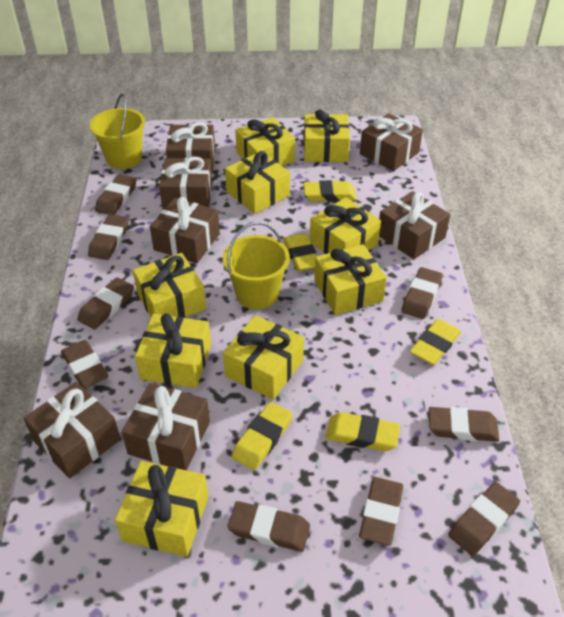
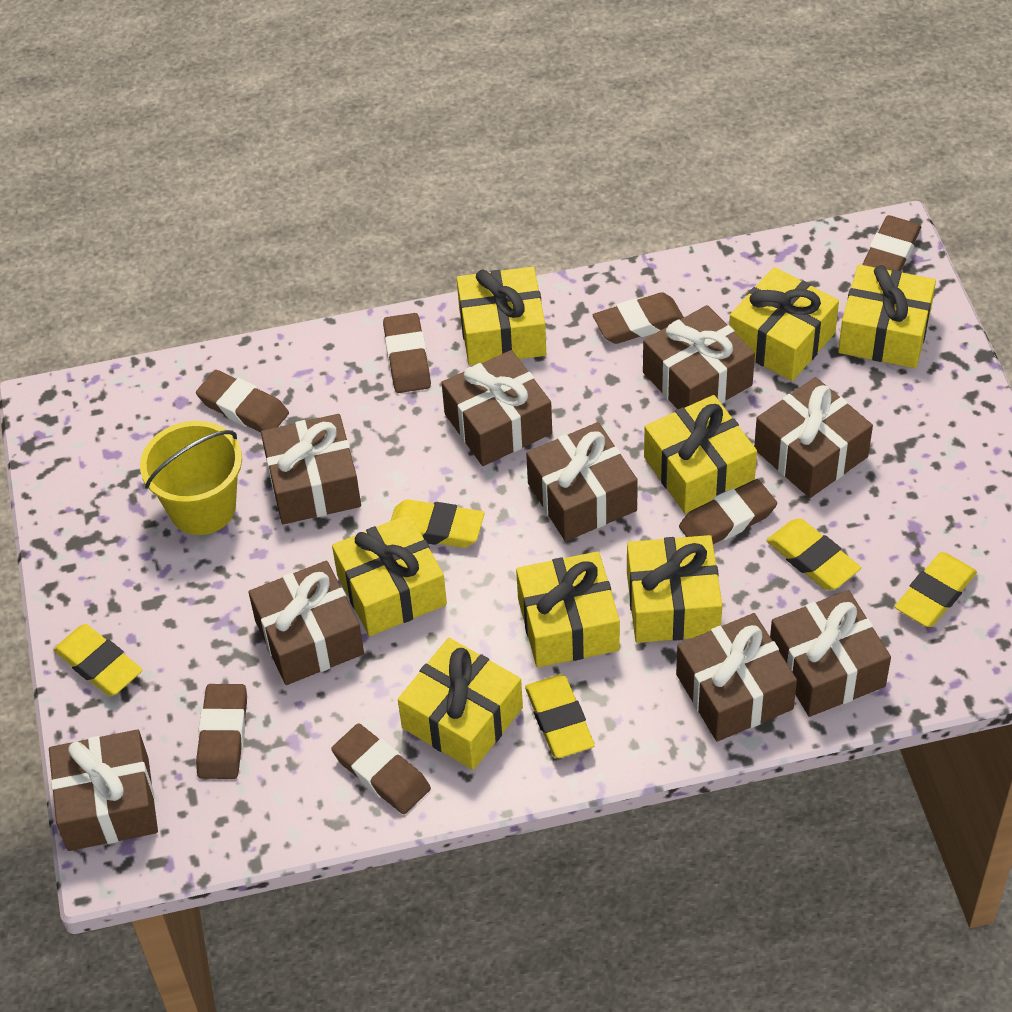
brown eraser: [61,340,109,389] [77,277,134,329] [88,214,129,260] [95,174,137,215] [228,501,310,552] [359,477,403,546] [401,267,443,319] [429,407,499,442] [448,482,520,556] = 9 -> [196,370,289,433] [196,684,247,779] [331,723,431,814] [383,313,431,393] [593,292,684,344] [679,479,777,544] [862,215,921,271] = 7
brown gift: [23,382,121,478] [122,383,210,471] [150,197,220,263] [159,157,212,209] [166,122,215,173] [360,113,423,171] [379,191,450,259] = 7 -> [49,729,158,851] [248,561,364,685] [261,414,361,524] [442,350,552,466] [526,422,638,541] [643,305,755,409] [676,613,797,742] [754,377,873,498] [770,590,891,717] = 9
yellow bucket: [90,94,145,169] [223,222,290,309] = 2 -> [140,421,242,535] = 1
yellow gift: [115,461,208,557] [133,253,206,318] [135,313,211,388] [223,315,304,400] [225,151,290,214] [235,117,295,166] [304,109,350,162] [310,197,381,254] [314,244,387,315] = 9 -> [332,514,447,636] [398,638,523,770] [457,267,546,366] [516,551,620,667] [627,535,722,643] [644,395,757,514] [729,267,839,381] [838,264,936,368] = 8

